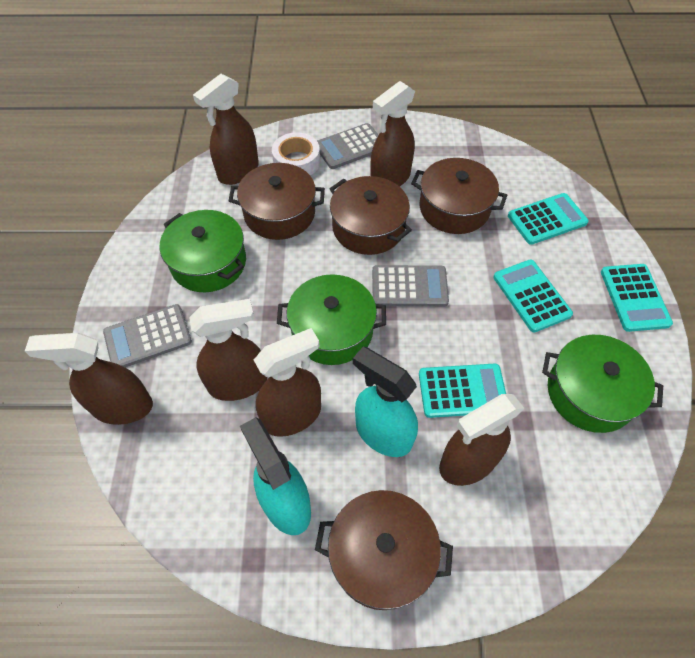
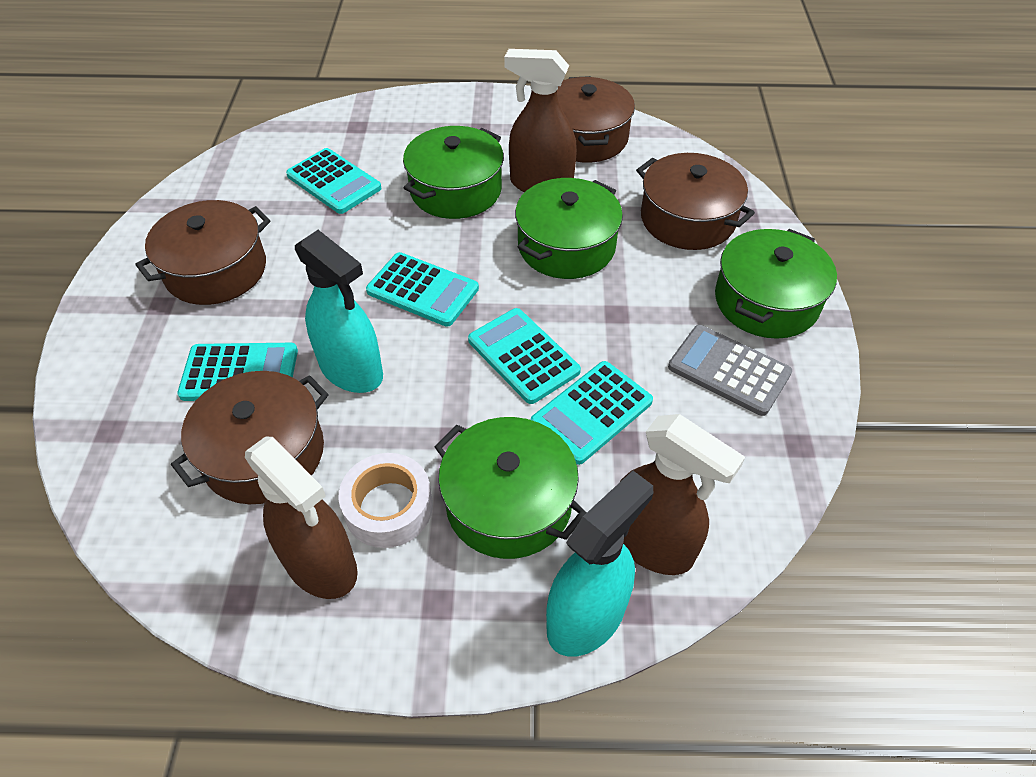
brown spray bottle: [25,333,153,425] [189,299,267,401] [193,74,259,185] [254,328,321,437] [370,81,415,187] [439,394,524,486] = 6 -> [245,436,358,599] [504,49,577,193] [619,414,745,575] = 3
green pot: [159,210,246,292] [277,274,386,365] [542,335,663,433] = 3 -> [403,126,504,219] [435,417,587,559] [515,178,623,279] [715,229,837,339] = 4
grey calculator: [103,304,192,367] [317,123,378,169] [372,265,449,307] = 3 -> [668,325,792,416] = 1
turquoise calculator: [419,364,506,418] [493,259,573,333] [508,193,589,245] [601,264,673,332] = 4 -> [177,343,298,401] [286,148,382,214] [366,252,479,327] [468,308,581,404] [531,361,653,465] = 5

